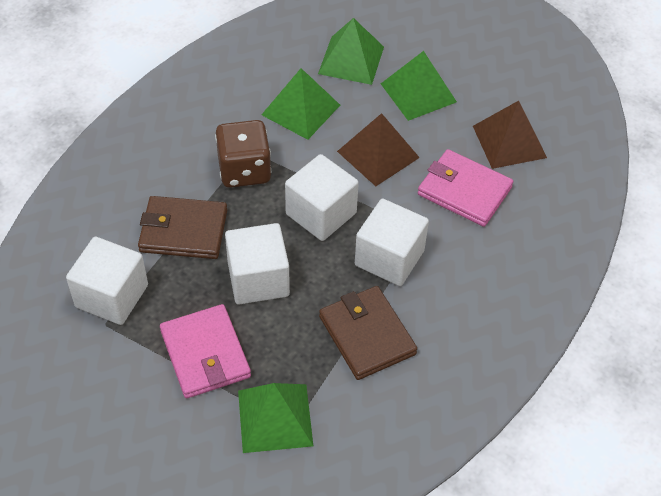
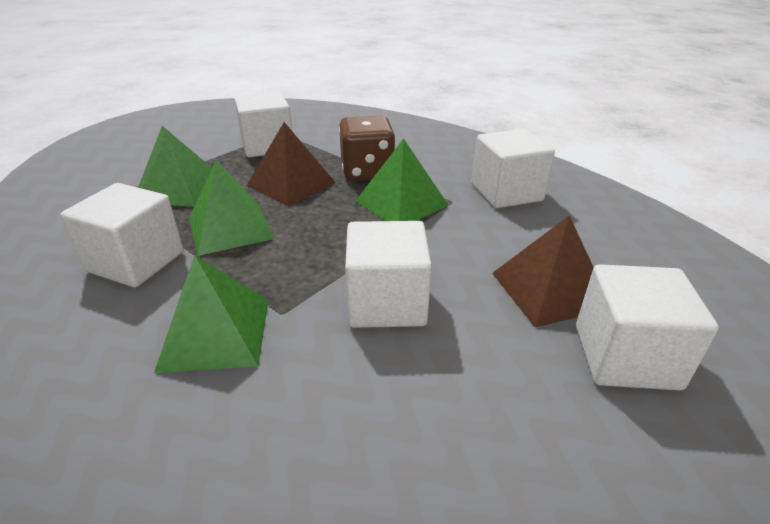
brown wallet: [138,196,227,259] [319,286,417,380] = 2 -> none = 0
pink wallet: [160,304,251,398] [418,149,514,227] = 2 -> none = 0
white cube: [66,236,148,325] [225,223,290,304] [285,154,359,241] [355,199,429,286] = 4 -> [60,183,184,287] [234,91,292,157] [345,221,432,328] [472,129,555,208] [576,264,719,391] = 5

